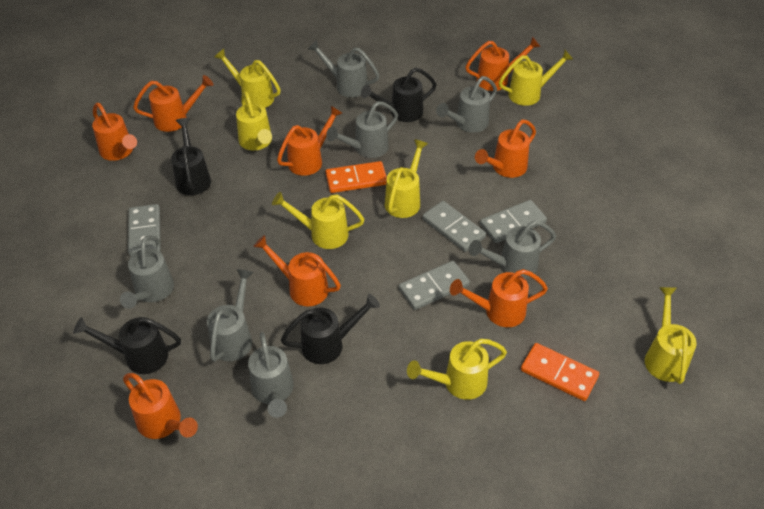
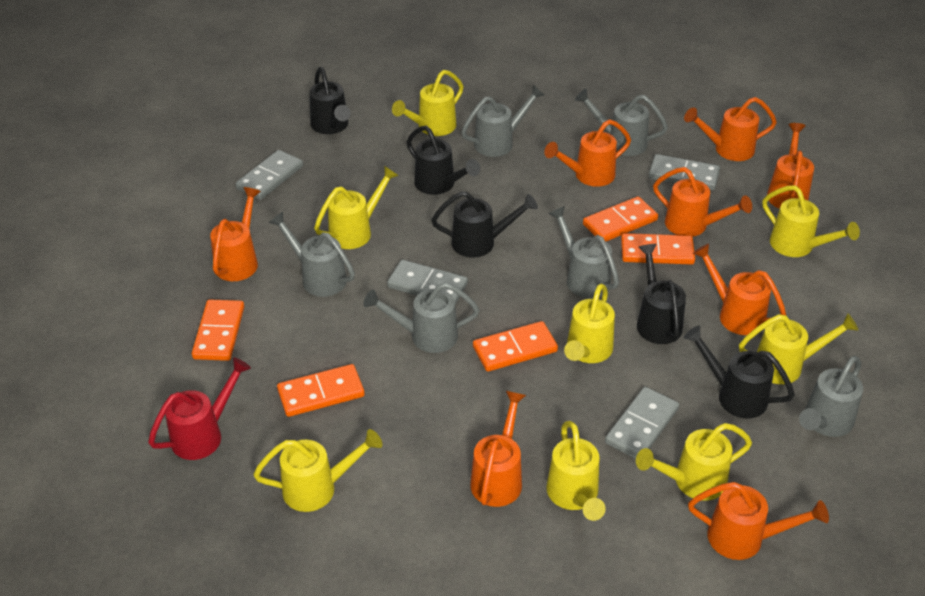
black watering can: [73,317,181,374] [171,118,211,195] [281,294,380,364] [361,68,437,122] = 4 -> [309,67,350,134] [407,126,480,195] [431,191,538,258] [637,244,686,344] [684,325,795,418] = 5
grey watering can: [120,235,174,309] [207,269,254,362] [248,332,294,418] [308,40,380,97] [326,101,398,158] [436,76,497,133] [469,220,556,279] = 7 -> [268,212,355,297] [363,283,479,353] [461,85,544,157] [548,206,619,298] [575,89,668,156] [799,356,863,437] = 6
orange domino: [325,161,387,193] [521,343,599,401] = 2 -> [192,299,244,361] [277,364,365,417] [473,321,558,372] [583,196,658,241] [621,233,695,265] = 5
red watering can: none = 0 -> [148,357,251,460] = 1
yellow watering can: [215,49,281,108] [236,92,272,150] [272,192,364,249] [385,139,428,218] [407,339,507,400] [499,50,573,106] [645,287,697,384] = 7 -> [253,429,382,512] [314,166,399,249] [392,70,464,136] [546,421,606,521] [564,284,615,363] [636,423,752,501] [739,313,859,384] [763,185,860,257] = 8

